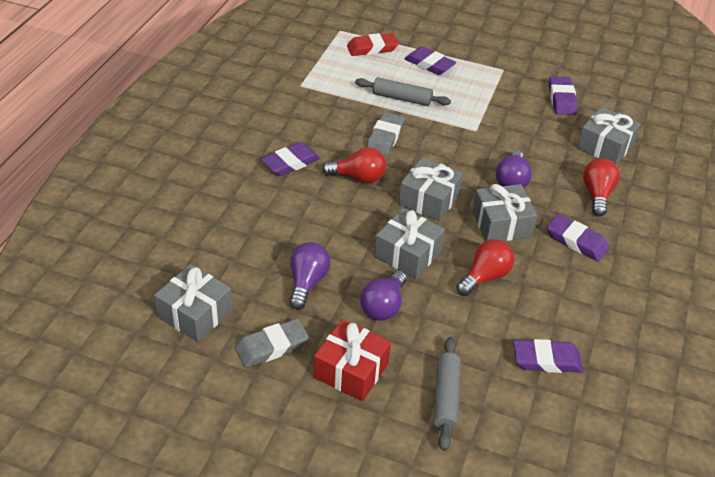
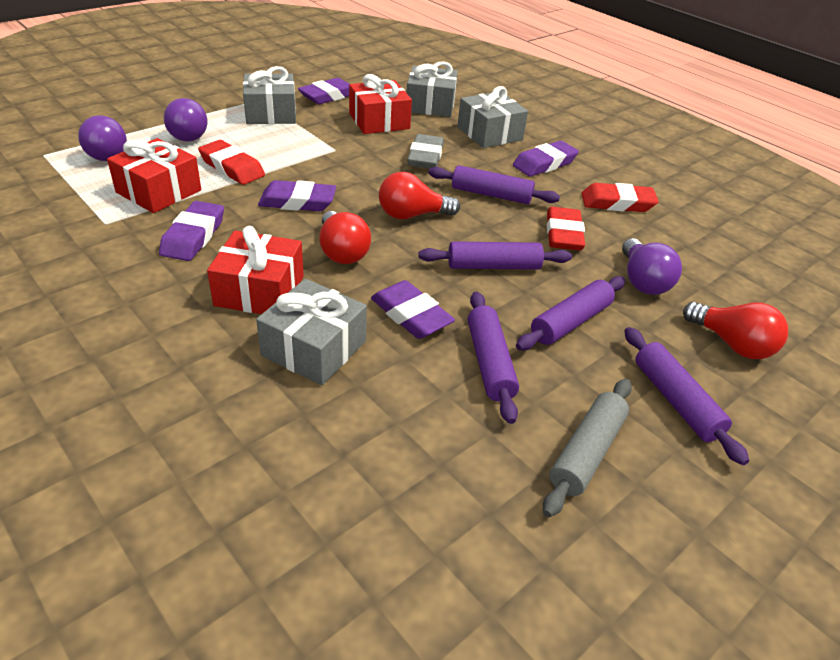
grey eraser: [235,319,309,368] [366,112,405,156] = 2 -> [407,134,444,169] = 1
grey gift: [154,264,233,342] [374,208,445,279] [399,157,463,222] [472,184,537,241] [577,107,641,165] = 5 -> [243,66,296,124] [256,279,367,385] [406,61,458,117] [457,86,528,148] = 4
grey rolling pin: [355,77,451,106] [433,337,461,451] = 2 -> [543,379,632,517] = 1
purple rolling pin: none = 0 -> [419,241,572,270] [428,165,560,204] [468,292,519,424] [516,276,625,350] [624,327,749,465] = 5
red eraser: [347,33,399,56] = 1 -> [198,140,265,185] [547,207,585,251] [581,183,659,212] = 3
red gift: [314,319,391,401] = 1 -> [107,138,201,213] [207,226,304,314] [349,74,412,134] = 3

